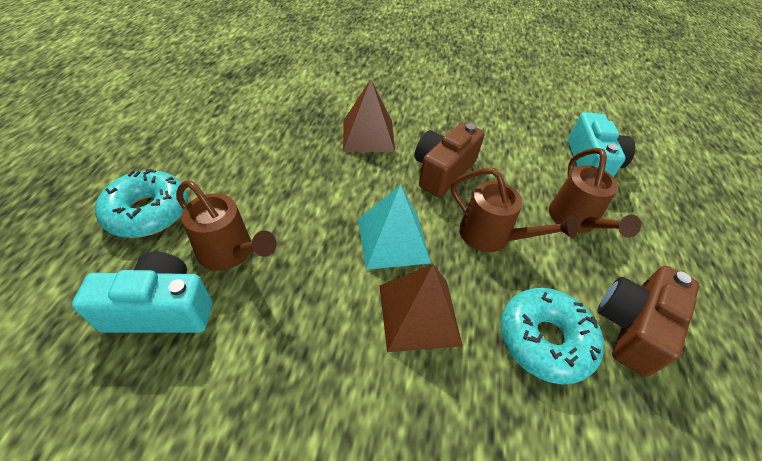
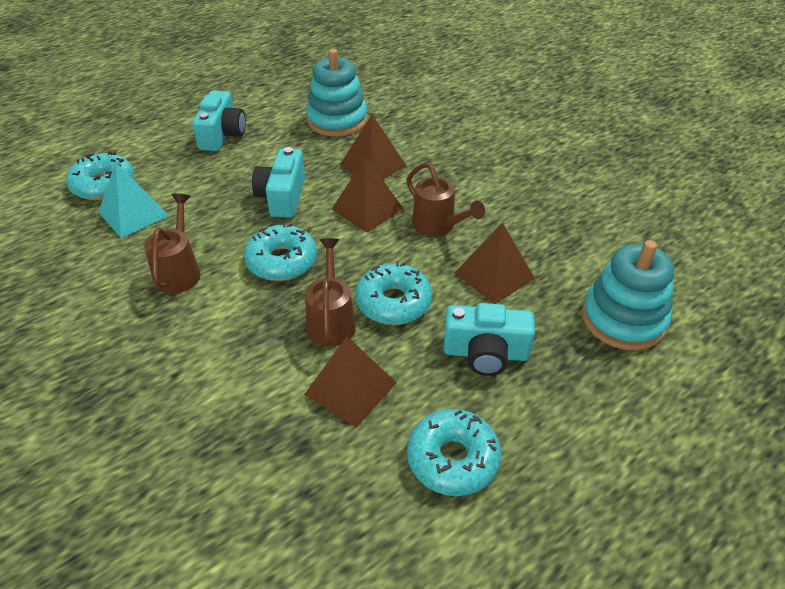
brown camera: [414,122,484,197] [598,266,699,377] = 2 -> none = 0
brown pyramid: [343,79,395,152] [379,264,462,352] = 2 -> [304,336,397,428] [332,157,404,232] [340,114,407,179] [455,222,535,304] = 4
turquoise camera: [72,252,212,333] [568,112,635,177] = 2 -> [192,91,246,151] [252,147,305,218] [443,303,535,376] = 3
turquoise donut: [95,169,188,238] [500,288,604,384] = 2 -> [66,151,134,200] [244,223,317,281] [355,261,432,325] [407,409,501,496] = 4
turquoise stacking toy: none = 0 -> [306,49,368,136] [582,240,674,350] = 2

